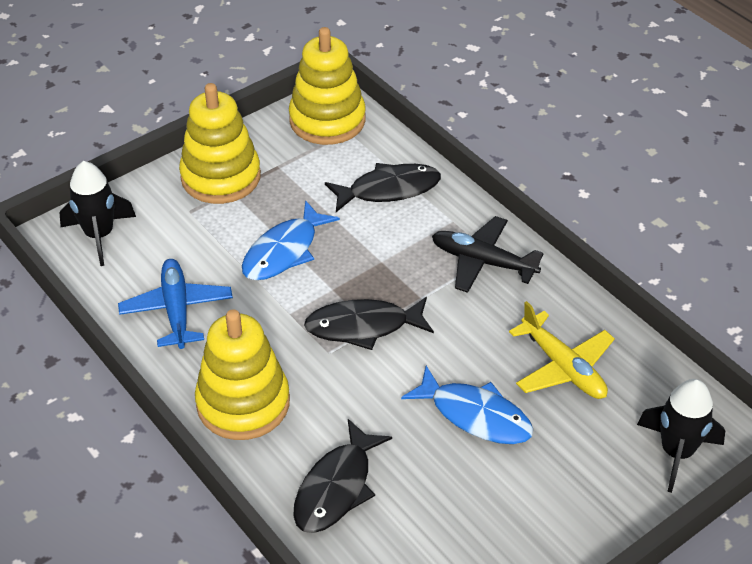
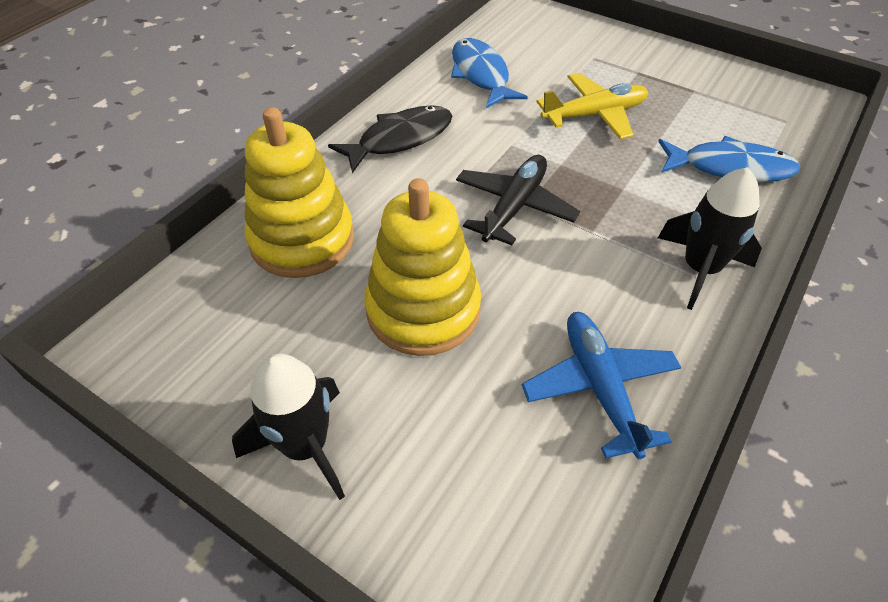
black fish: [293,419,392,533] [304,297,434,350] [325,163,441,212] = 3 -> [328,105,452,173] = 1
yellow stacking toy: [179,83,261,204] [195,309,290,440] [289,27,366,145] = 3 -> [245,107,354,278] [364,178,481,356] = 2

